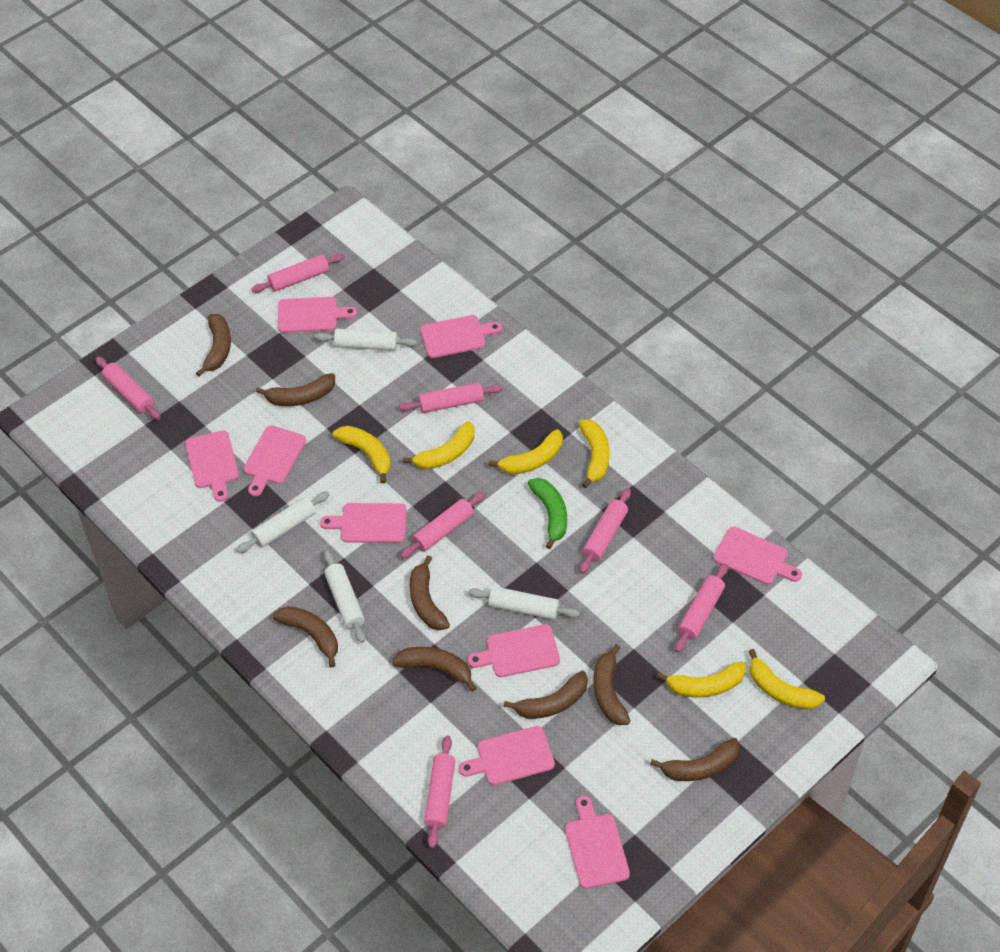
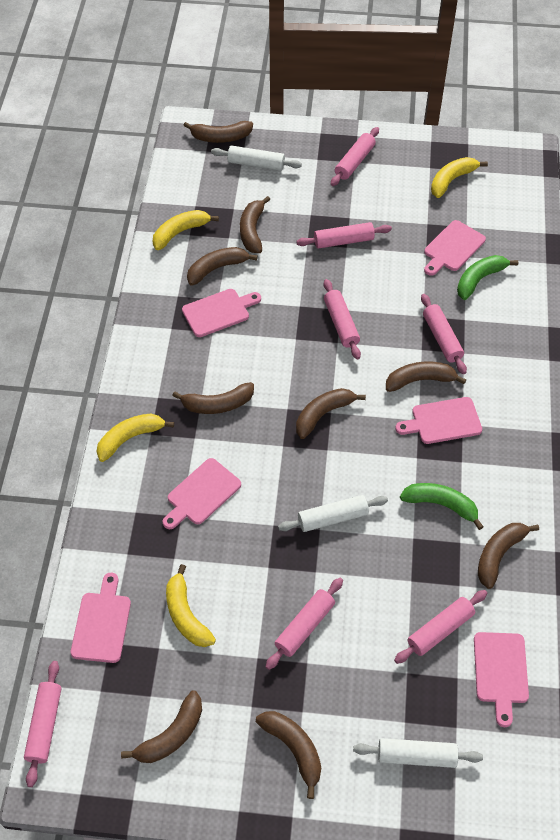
brown banana: [196,314,231,377] [256,373,335,406] [273,606,338,668] [392,647,476,692] [409,555,450,630] [503,671,588,719] [593,644,630,725] [650,738,739,781] = 8 -> [121,690,202,763] [172,382,254,414] [183,121,253,143] [187,247,258,286] [240,196,271,253] [256,711,321,799] [296,388,366,439] [386,362,466,392] [478,523,539,589] = 9
green banana: [528,478,567,549] = 1 -> [400,483,484,530] [457,255,519,300] = 2
pink cutting board: [185,430,239,502] [244,426,306,496] [278,297,357,333] [320,503,407,543] [421,315,502,358] [459,726,555,785] [468,624,560,677] [565,796,630,889] [713,527,802,585] = 9 -> [71,573,131,663] [162,458,241,529] [182,289,261,337] [395,397,482,444] [424,220,486,276] [474,632,529,727] = 6
white rolling pin: [237,492,329,553] [315,329,417,351] [324,550,365,643] [468,586,580,620] = 4 -> [211,146,302,171] [278,495,388,532] [353,738,483,768] = 3
yellow banana: [333,426,391,483] [403,421,475,469] [488,429,563,474] [579,419,610,488] [657,661,746,698] [749,649,825,710] = 6 -> [96,414,174,462] [152,210,219,250] [166,564,216,647] [431,157,488,198] = 4

